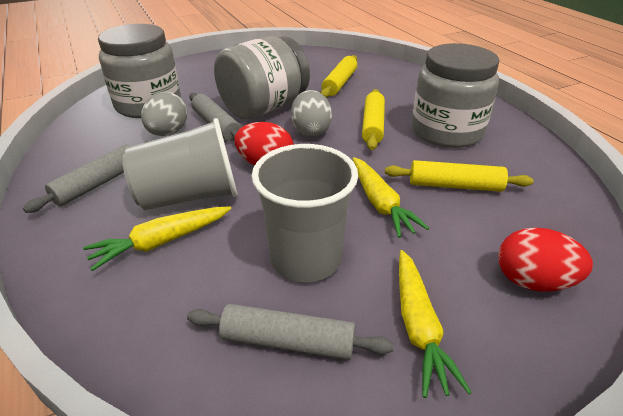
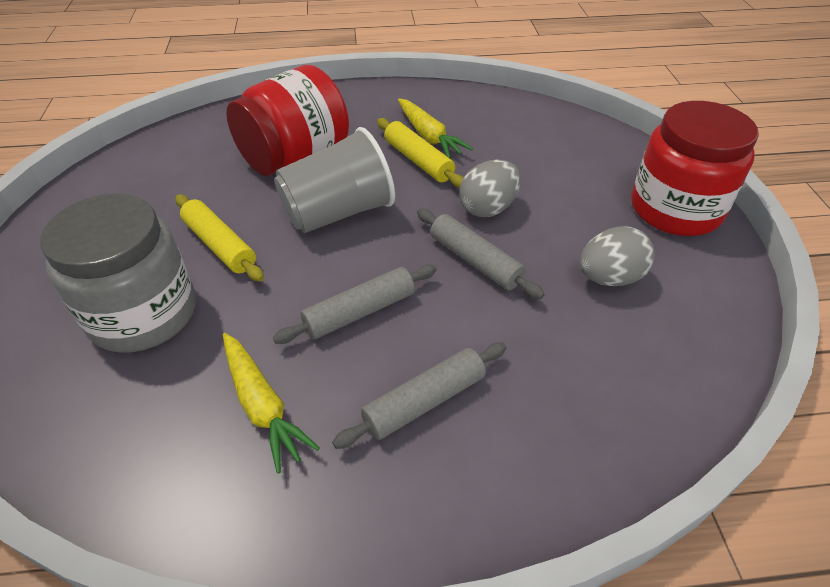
grey cup: [122,118,238,210] [252,144,358,283] = 2 -> [274,127,395,233] = 1
grey jar: [98,24,181,118] [214,36,310,119] [411,43,499,148] = 3 -> [40,193,196,353] = 1
red egg: [234,122,294,166] [498,228,593,292] = 2 -> none = 0
red jar: none = 0 -> [226,65,349,176] [631,101,759,236] = 2
yellow carrot: [83,206,231,271] [352,157,429,238] [399,250,472,398] = 3 -> [223,333,320,474] [398,98,473,158] = 2
yellow rolling pin: [321,55,357,98] [362,89,385,150] [385,160,534,192] = 3 -> [175,195,264,282] [377,118,463,188] = 2

